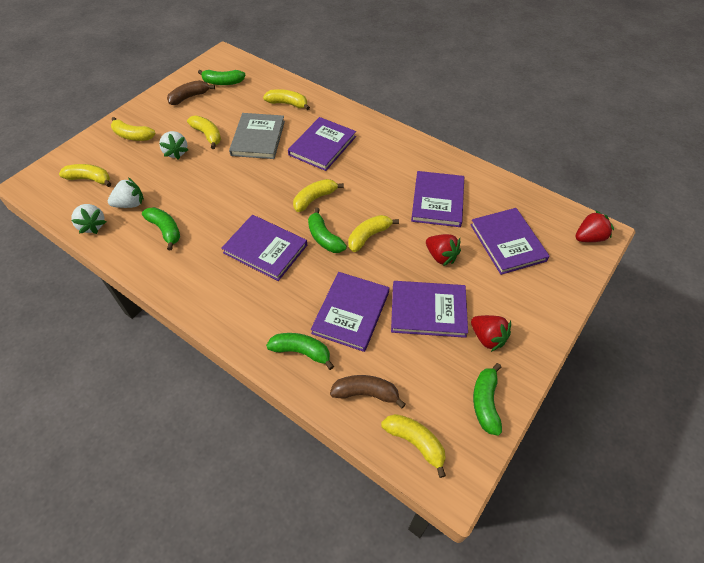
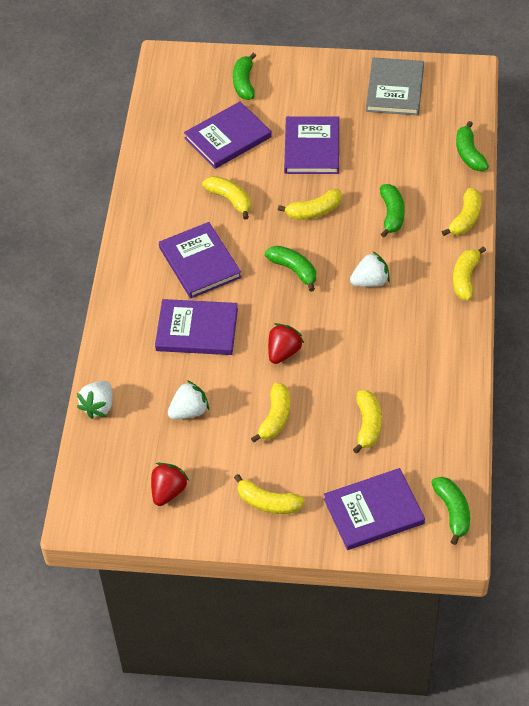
brown banana: [167,80,215,105] [330,375,406,408] = 2 -> none = 0
purple book: [221,215,307,281] [288,117,356,171] [311,272,389,352] [391,281,468,338] [411,171,464,227] [470,208,550,275] = 6 -> [155,299,238,355] [159,222,242,298] [184,101,272,169] [284,116,339,174] [324,468,425,550] = 5
red strawberry: [426,234,461,266] [471,315,511,352] [575,210,614,242] = 3 -> [151,463,189,506] [268,323,304,364] = 2

